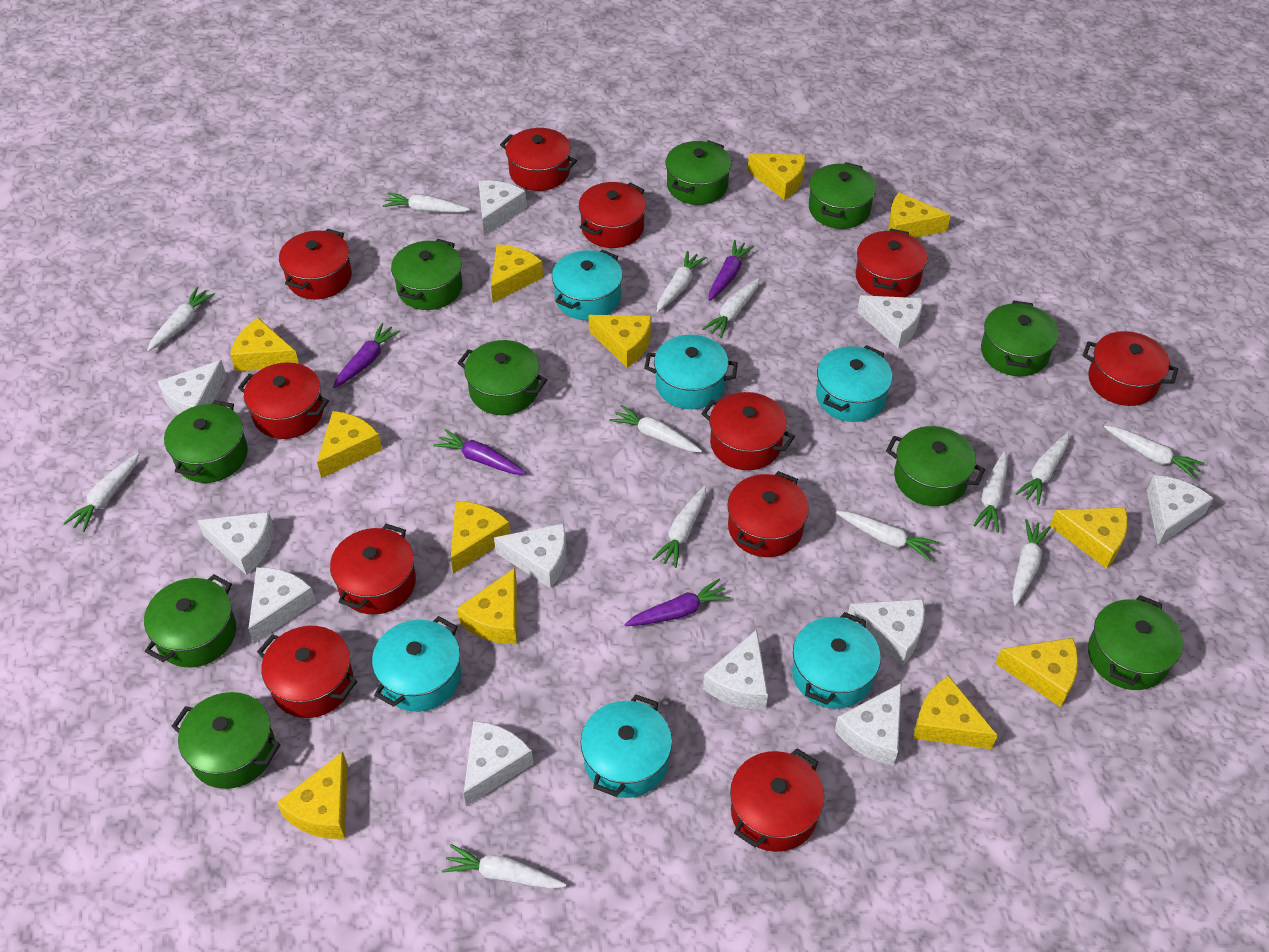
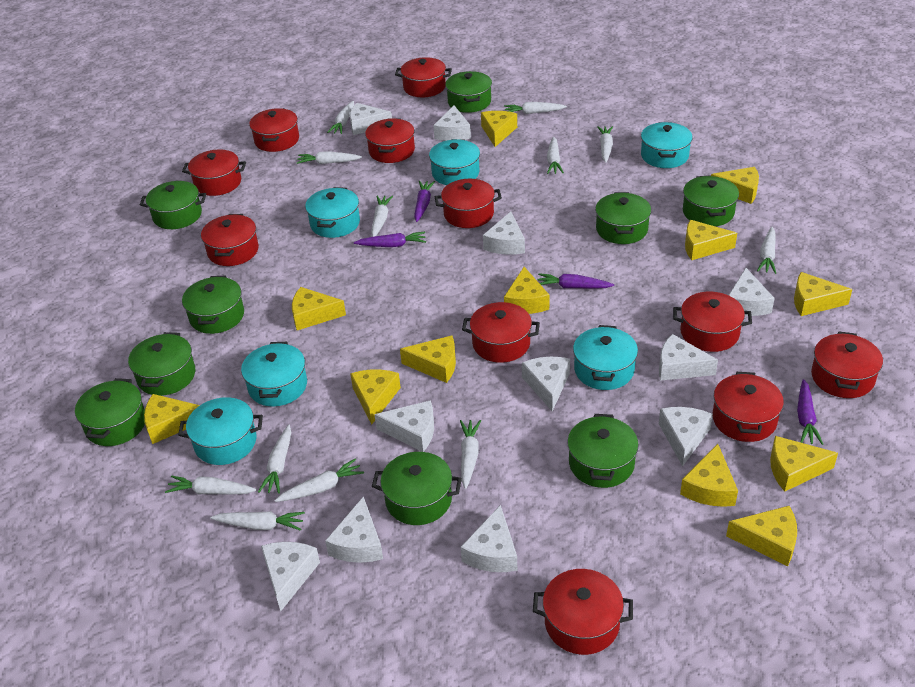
green pot: [144,574,236,667] [164,400,248,483] [171,692,281,789] [391,239,462,310] [458,340,547,415] [666,140,731,205] [809,162,876,229] [886,426,985,506] [981,300,1059,377] [1088,595,1183,690] = 10 -> [75,378,145,446] [128,332,195,396] [140,181,206,229] [182,276,244,334] [372,452,462,525] [445,71,492,113] [567,414,639,488] [595,192,651,244] [683,175,739,226] = 9
white carrot: [64,453,139,532] [147,287,215,351] [383,192,470,213] [442,844,567,889] [610,405,702,453] [653,486,706,568] [657,251,707,312] [702,278,760,338] [836,511,939,561] [973,452,1008,533] [1012,519,1051,606] [1015,433,1069,505] [1104,426,1204,479] = 13 -> [165,475,256,495] [210,511,305,531] [258,425,291,494] [275,458,364,502] [297,151,362,164] [327,101,354,134] [371,196,393,237] [460,420,481,489] [504,102,567,114] [547,137,564,174] [597,126,613,163] [757,227,776,274] = 12

